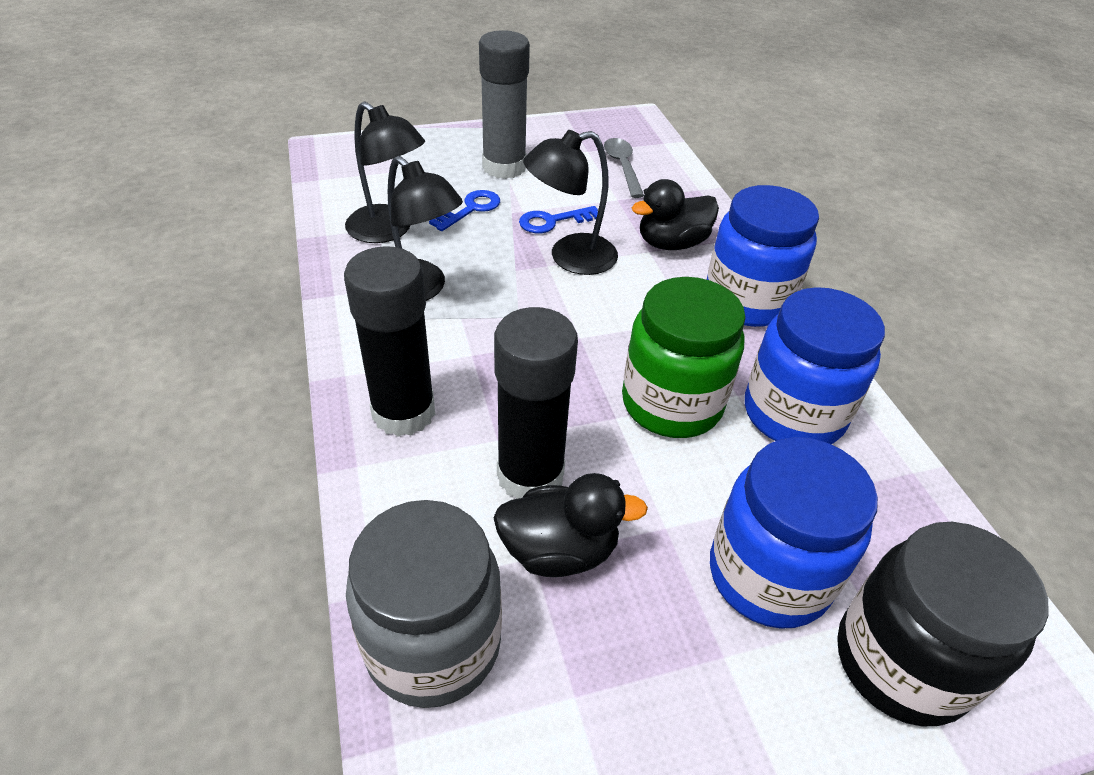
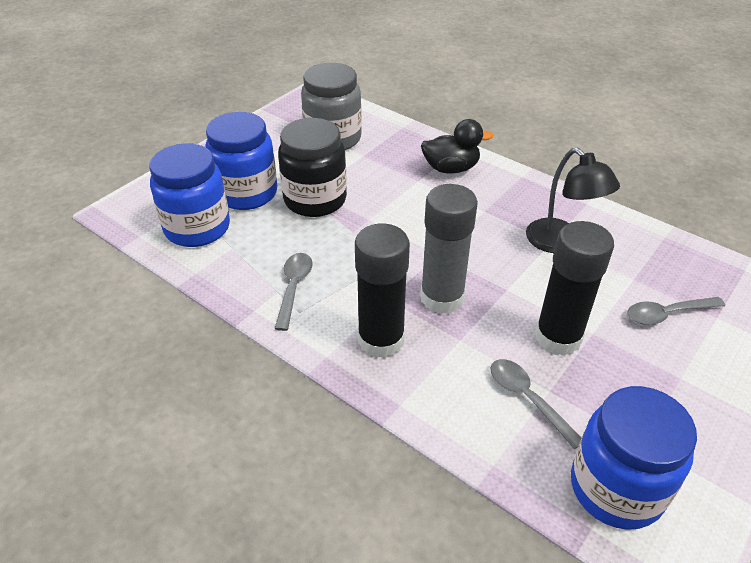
black duck: [493,473,648,577] [632,179,719,250] = 2 -> [421,119,493,174] = 1
black lamp: [345,102,425,243] [388,156,463,301] [523,130,618,275] = 3 -> [526,148,620,253] = 1
blue key: [429,190,500,231] [519,206,598,233] = 2 -> none = 0
green jar: [622,277,745,438] = 1 -> none = 0
grey spoon: [604,138,644,198] = 1 -> [274,253,313,331] [490,359,582,449] [627,297,725,325] = 3

